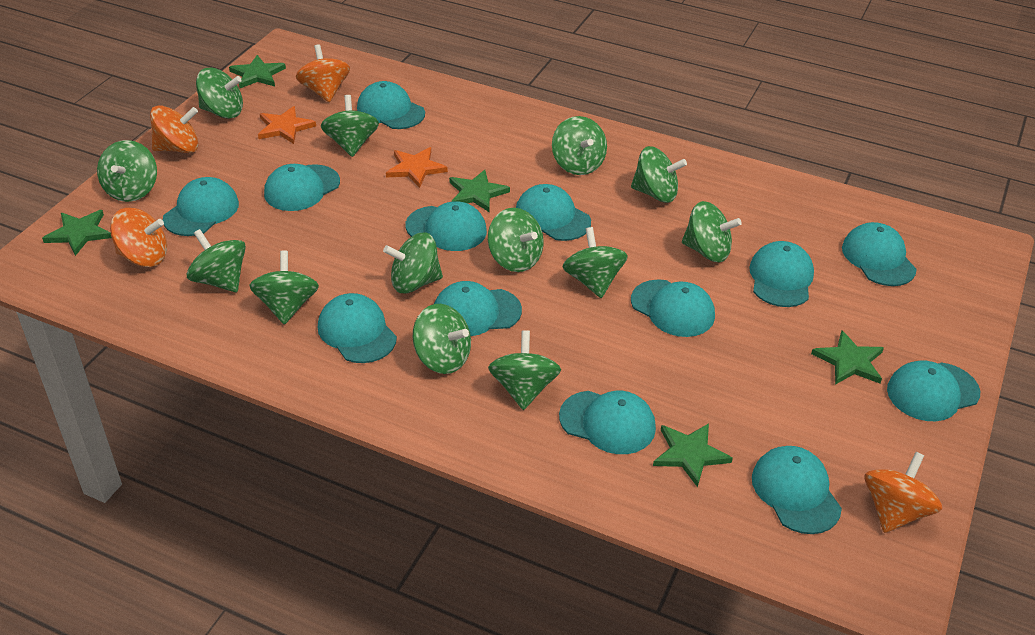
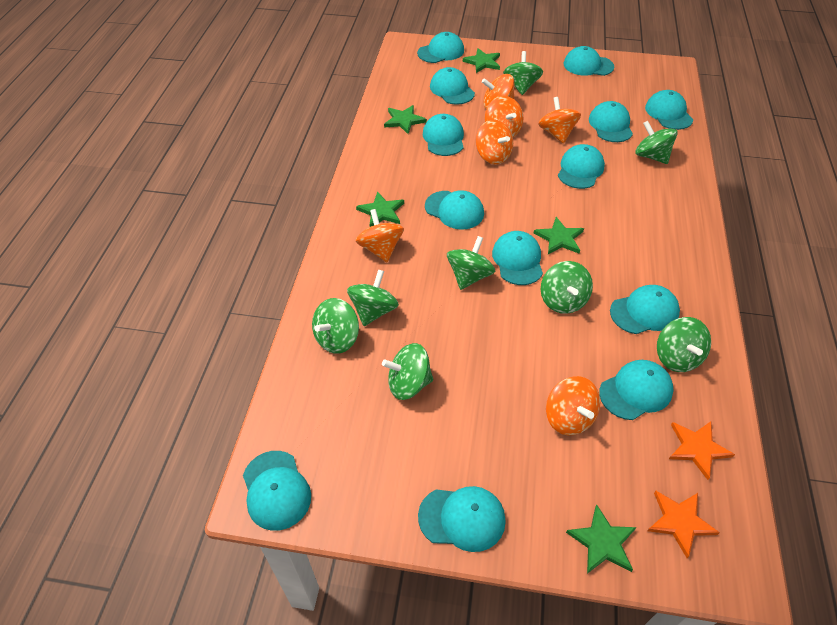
green spinning top: [97,140,157,202] [187,229,246,292] [196,68,243,119] [249,250,319,325] [321,95,379,157] [383,232,443,293] [413,304,471,374] [488,208,544,272] [488,330,561,410] [552,116,607,175] [562,227,628,298] [631,146,687,203] [682,201,742,262] = 13 -> [312,298,359,354] [347,269,399,326] [382,343,433,400] [447,236,495,290] [503,51,543,95] [541,261,593,314] [635,121,678,164] [657,317,711,372] = 8
orange spinning top: [110,208,167,267] [150,105,199,153] [296,44,350,102] [864,452,942,533] = 4 -> [356,209,404,262] [476,120,513,164] [482,74,515,109] [485,96,523,137] [538,97,581,144] [546,376,600,435] = 6

